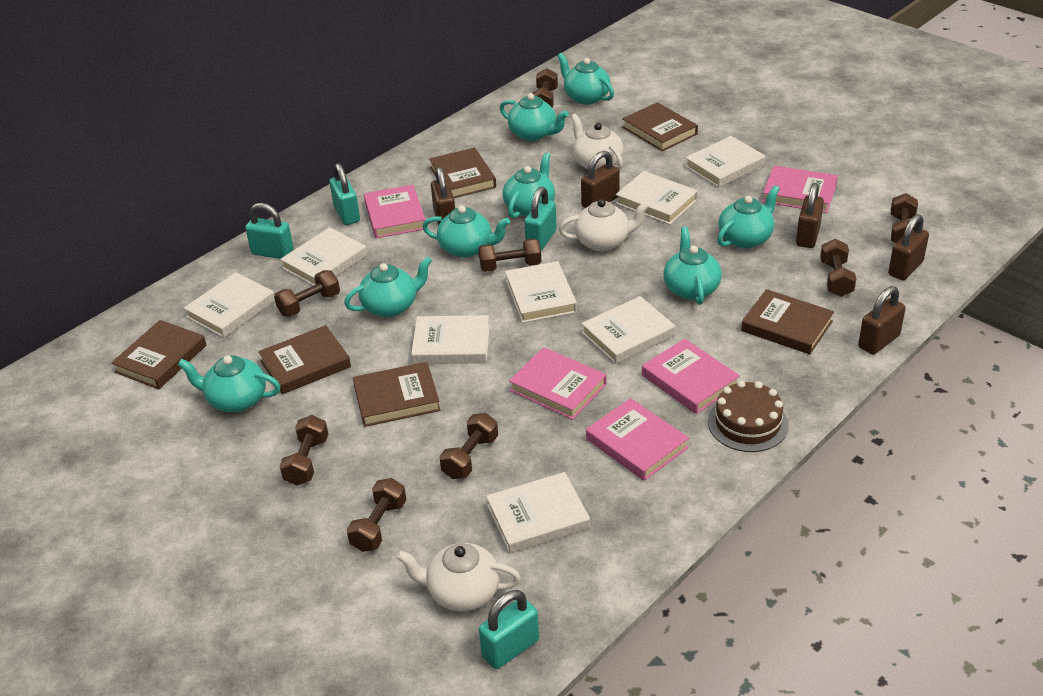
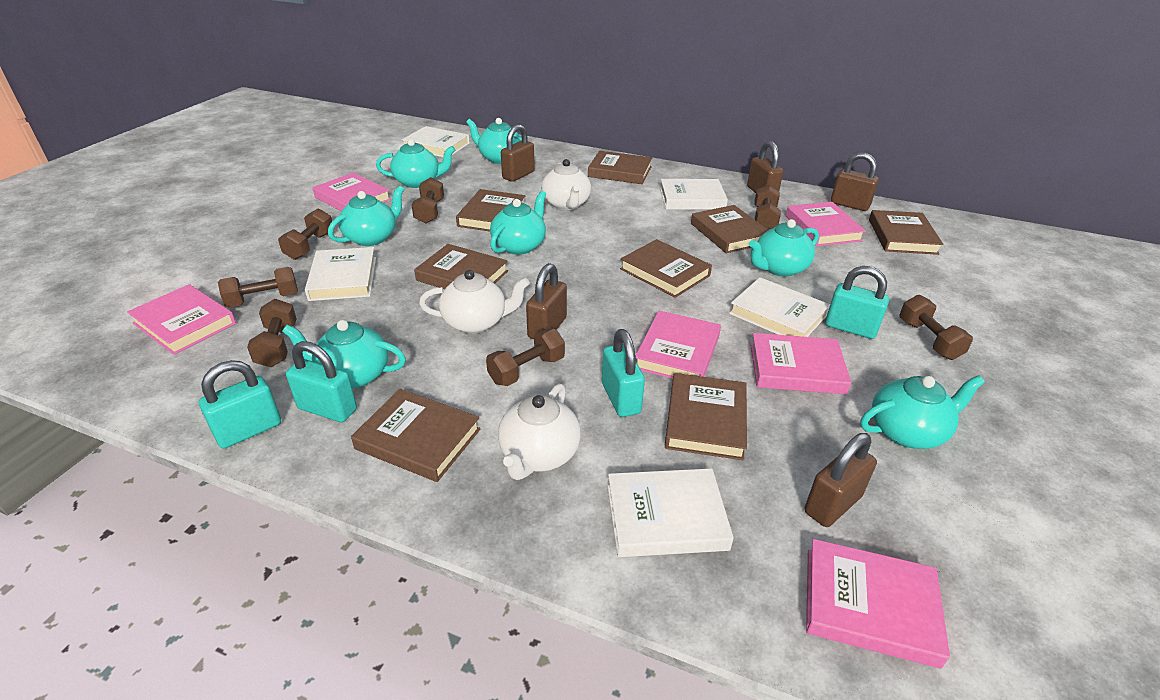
brown book: [111,320,206,389] [258,325,351,394] [353,362,440,427] [429,148,496,198] [622,102,698,151] [741,289,834,354] = 6 -> [351,389,481,482] [414,244,508,289] [456,189,525,231] [588,151,652,184] [620,239,712,298] [665,373,747,460] [691,205,768,253] [869,210,943,255] = 8
brown cake: [708,381,789,452] = 1 -> none = 0
brown dumbbell: [274,270,340,317] [280,415,328,486] [347,478,406,552] [440,413,498,479] [478,238,541,272] [532,68,558,108] [820,239,856,297] [891,193,918,243] = 8 -> [218,267,298,308] [247,299,297,367] [278,208,332,260] [412,177,444,223] [486,329,565,386] [754,185,781,230] [899,295,973,360] = 7
pink book: [364,185,425,238] [509,347,607,420] [586,398,689,481] [642,339,740,414] [762,165,838,213] = 5 -> [127,284,236,355] [313,173,391,211] [636,311,721,379] [750,333,851,395] [786,202,866,246] [806,539,950,669] = 6
turquoise teapot: [178,356,281,412] [344,256,432,317] [423,206,510,258] [500,93,569,141] [502,152,555,218] [557,53,614,105] [663,227,722,305] [717,185,780,249] = 8 -> [282,320,406,389] [328,185,404,246] [376,139,455,188] [466,118,522,164] [490,191,546,255] [749,219,819,277] [860,375,985,449] = 7
white book: [184,272,275,338] [280,227,367,286] [411,315,490,364] [486,472,590,554] [505,261,577,323] [581,296,675,364] [616,171,698,225] [685,136,766,188] = 8 -> [305,247,376,301] [402,126,470,157] [607,468,734,557] [660,179,728,210] [729,277,830,337] = 5

